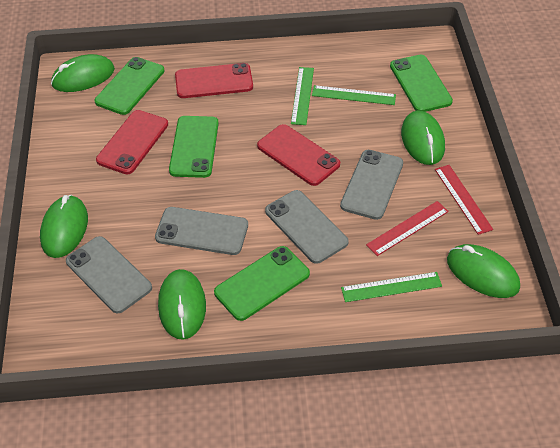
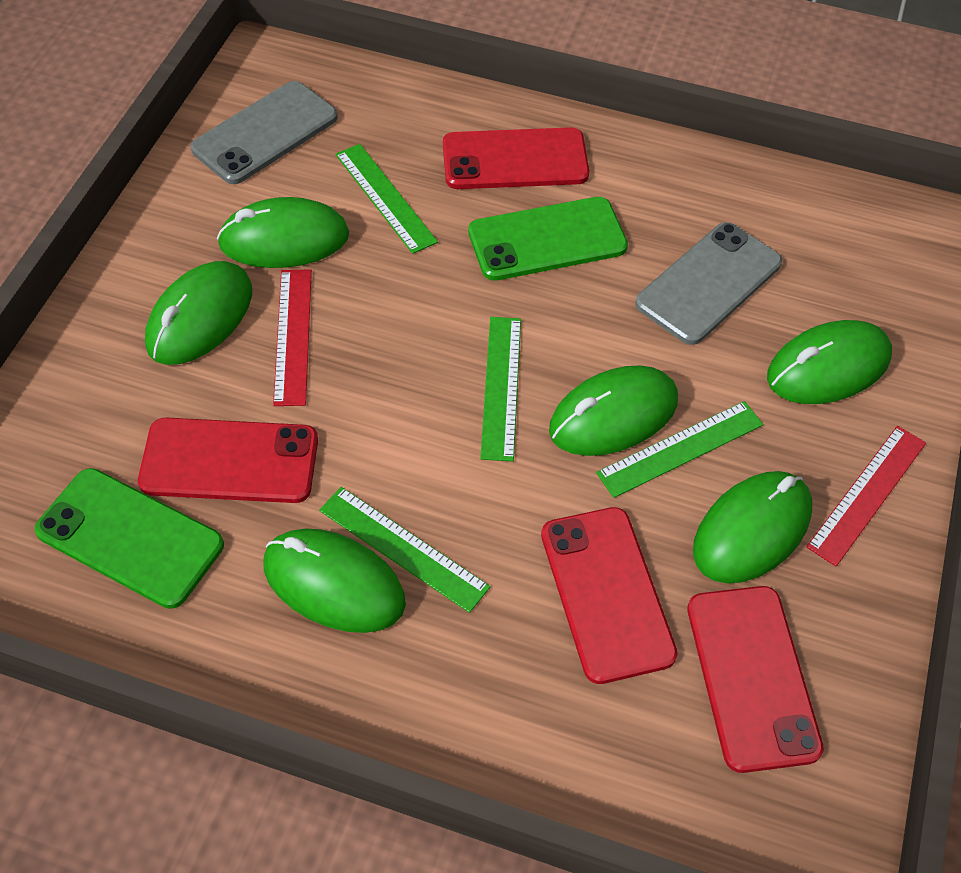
green mouse: [40,195,88,258] [51,54,115,92] [158,269,206,340] [401,111,445,165] [447,244,520,298] = 5 -> [145,261,252,365] [217,197,349,268] [263,528,406,633] [549,366,678,456] [693,471,812,584] [767,320,892,404] = 6
green phone: [95,57,164,115] [169,116,219,178] [214,246,310,321] [390,55,453,112] = 4 -> [35,468,224,609] [468,197,628,281] = 2
green ruler: [291,67,314,125] [312,85,396,105] [341,272,442,302] = 3 -> [319,487,490,613] [336,144,438,254] [480,317,521,462] [596,401,763,498] = 4
grey phone: [66,236,152,314] [155,207,248,255] [265,190,349,264] [340,150,403,220] = 4 -> [191,81,338,184] [635,222,782,345] = 2
red phone: [96,110,168,174] [175,63,253,98] [257,124,340,186] = 3 -> [138,418,318,503] [443,127,589,189] [541,507,678,684] [687,586,824,773] = 4

